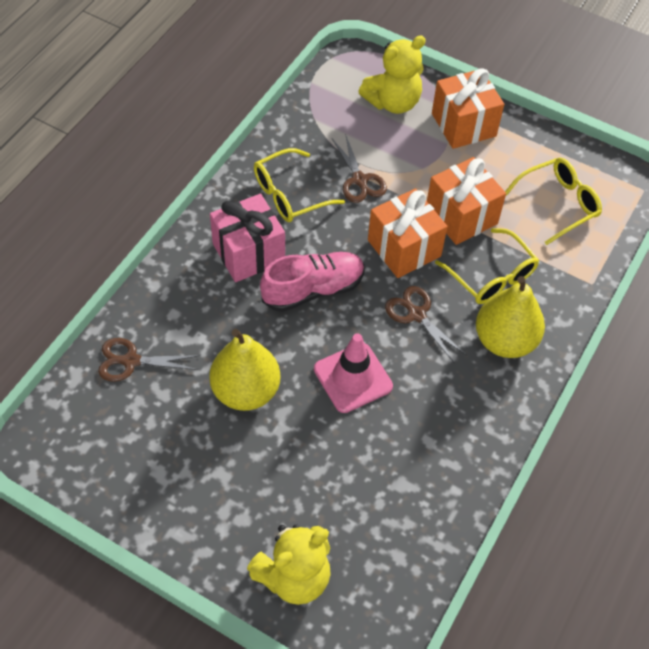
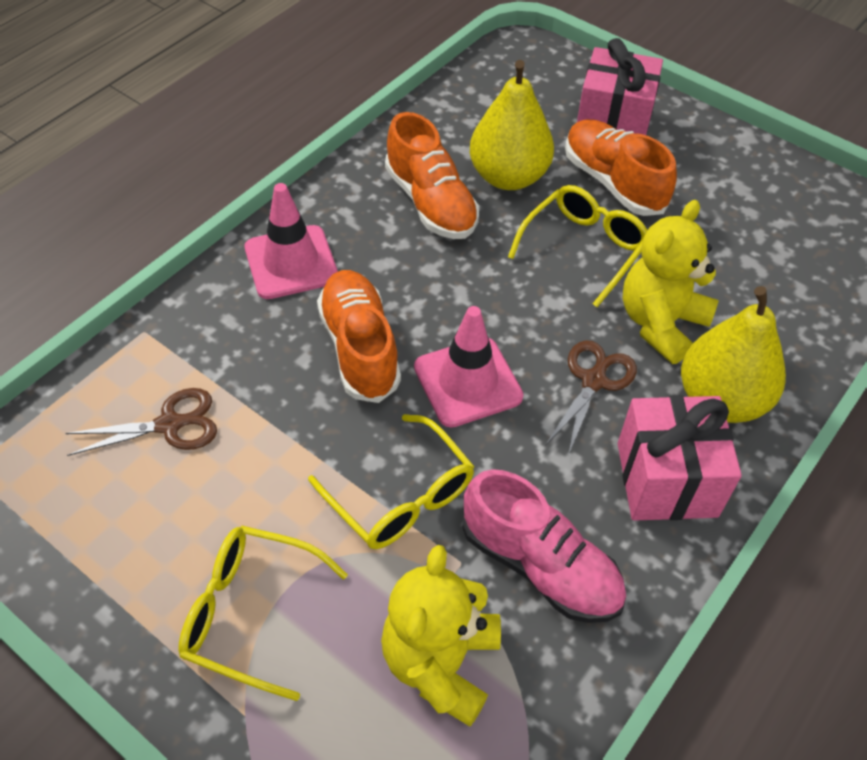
brown scissors: [98,338,200,382] [332,134,387,203] [385,286,467,362] = 3 -> [65,388,217,456] [545,340,637,456] = 2
orange gift: [368,188,447,278] [427,157,506,245] [432,68,504,149] = 3 -> none = 0
orange shoe: none = 0 -> [317,270,401,403] [385,112,479,239] [565,119,677,216] = 3
pink gift: [210,194,285,282] = 1 -> [577,38,663,135] [618,395,742,521] = 2
pink traffic cone: [314,333,393,413] = 1 -> [245,183,338,299] [414,306,524,428] = 2

